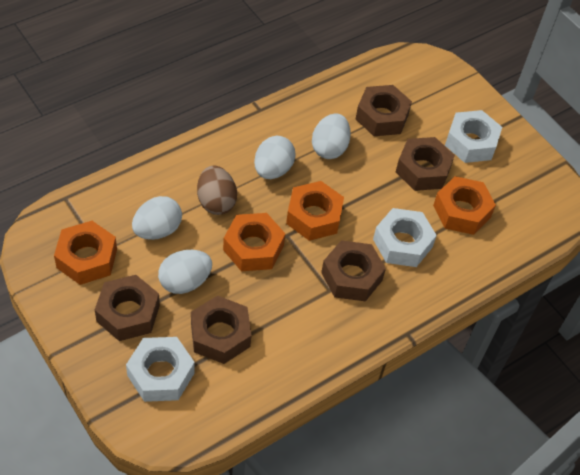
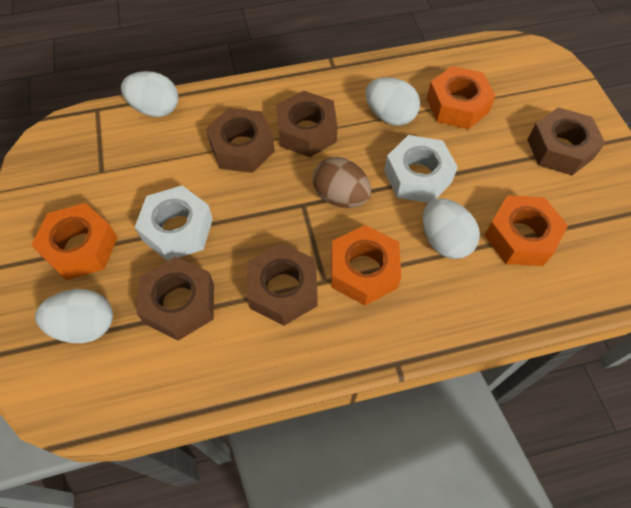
white nut: [126,337,195,402] [373,208,437,267] [445,110,502,163] = 3 -> [135,185,213,261] [384,135,458,203] = 2

